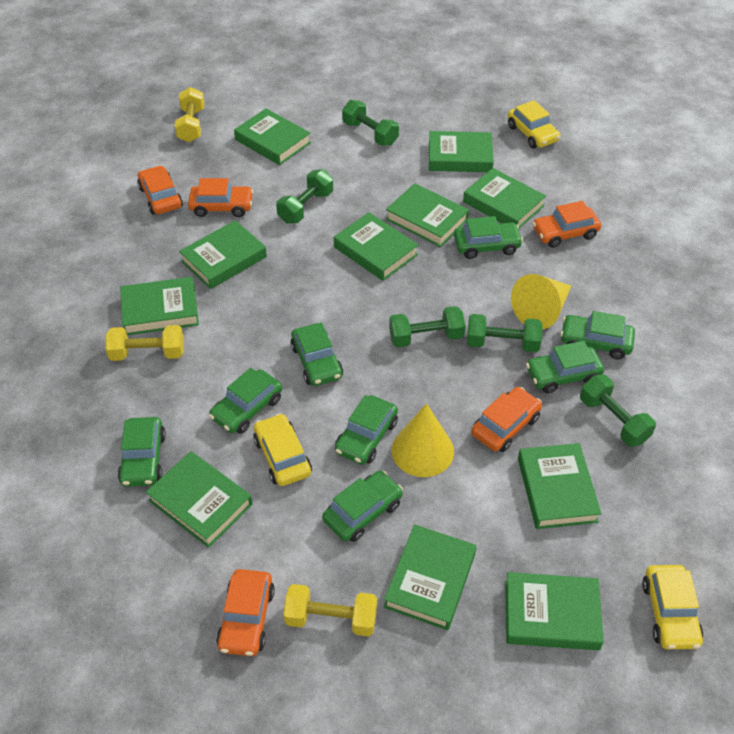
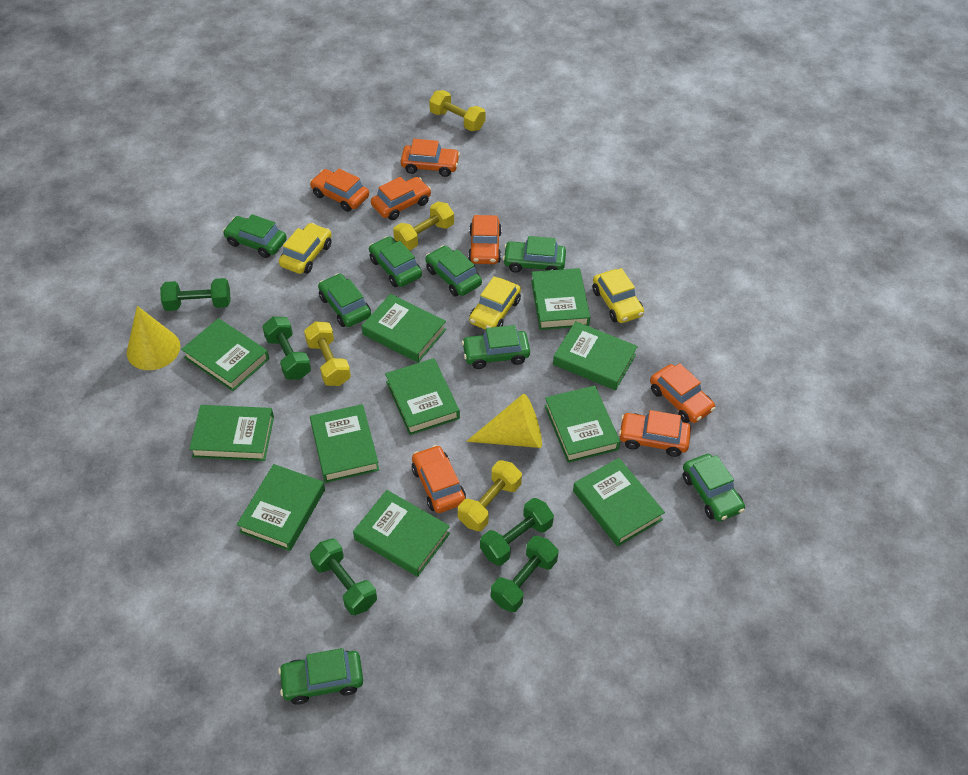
orange car: [137,165,183,215] [188,178,254,217] [216,569,275,656] [471,387,542,452] [533,201,601,248] = 5 -> [310,169,369,212] [371,177,431,220] [401,139,460,177] [412,445,466,513] [468,215,502,264] [619,410,691,457] [650,363,715,423] = 7
yellow dumbbell: [105,325,184,361] [174,87,205,142] [283,584,377,637] = 3 -> [304,321,351,386] [393,202,454,250] [429,90,485,131] [458,460,522,531] = 4

